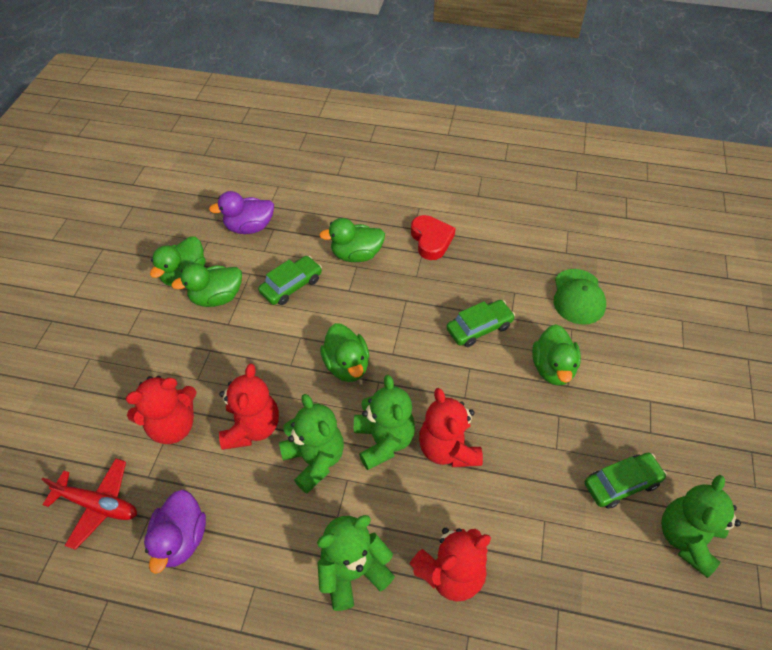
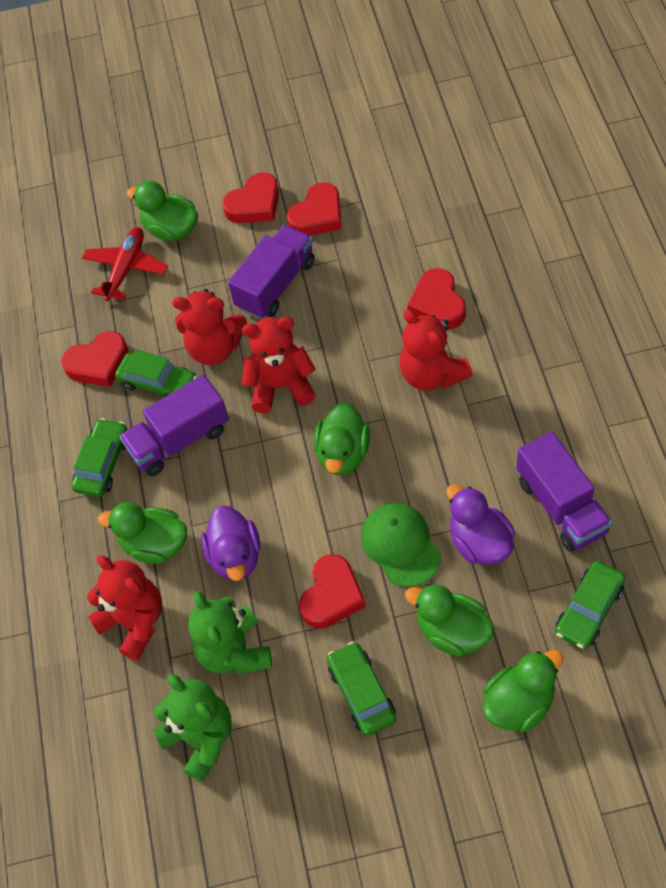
green car: [258,256,322,305] [446,300,515,347] [584,453,667,509] = 3 -> [72,418,127,497] [115,349,197,397] [327,641,396,736] [555,561,626,649] = 4
green teddy bear: [279,394,344,493] [317,515,395,611] [354,375,415,470] [661,475,741,578] = 4 -> [153,674,231,782] [188,591,272,674] = 2
purple truck: none = 0 -> [119,375,229,476] [228,225,315,319] [517,431,612,552] = 3
red heart: [411,215,456,260] = 1 -> [61,331,128,387] [222,172,279,223] [287,183,342,236] [299,554,366,629] [407,268,466,329] = 5

